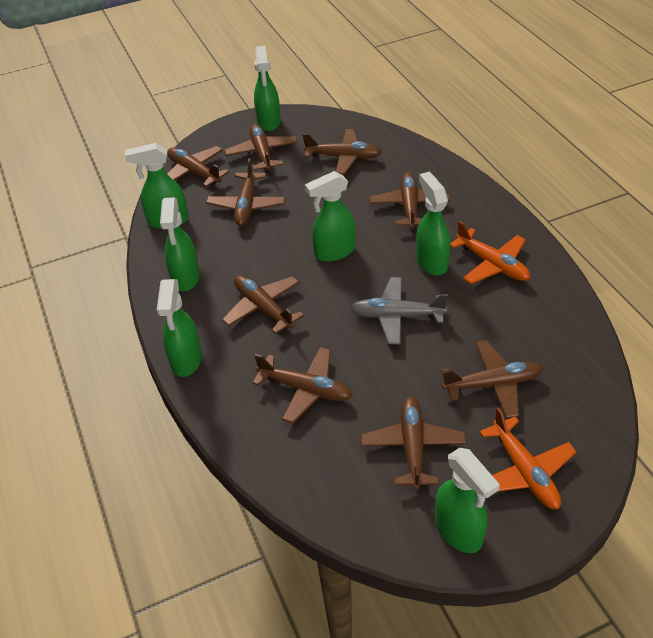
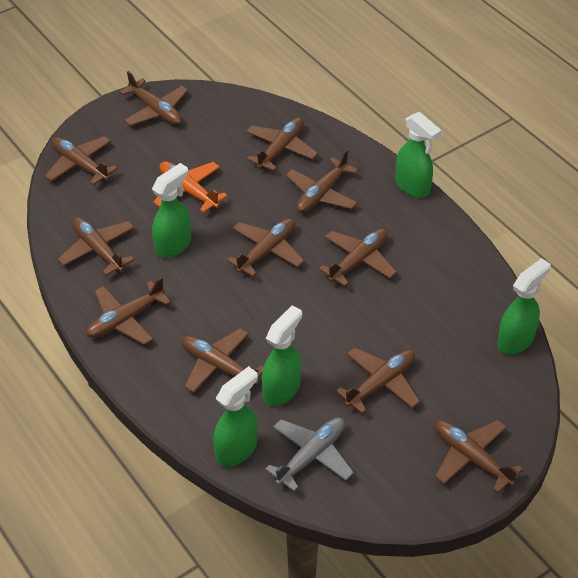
brown plane: [167,146,229,187] [206,158,285,226] [222,275,304,334] [224,123,298,171] [252,347,352,423] [303,129,382,175] [361,397,466,490] [370,172,450,229] [441,340,543,418] = 9 -> [45,136,118,185] [57,217,135,276] [86,277,171,345] [119,71,188,126] [181,328,263,393] [227,218,304,277] [246,117,318,171] [286,149,358,213] [319,228,397,286] [336,347,420,414] [435,420,523,493] = 11
green spray bottle: [125,143,188,229] [157,279,202,377] [160,197,200,291] [254,46,281,131] [305,171,356,262] [416,172,451,276] [435,448,500,553] = 7 -> [152,163,191,258] [213,366,258,467] [262,305,302,406] [395,112,442,198] [497,258,551,355] = 5
orange plane: [450,221,530,284] [479,407,576,509] = 2 -> [153,162,228,213] = 1

